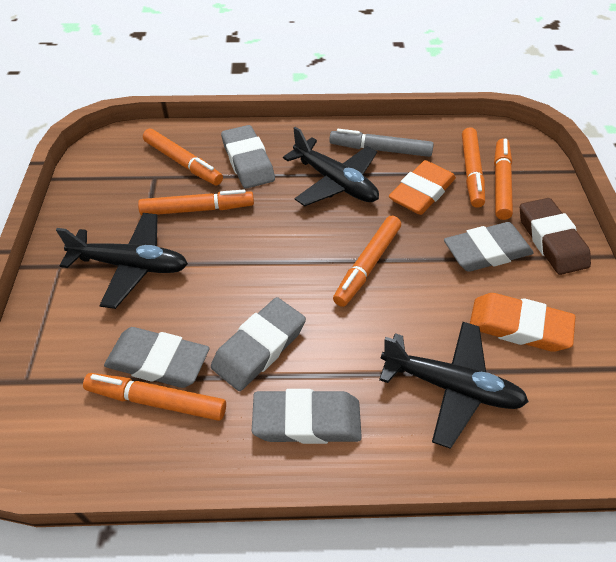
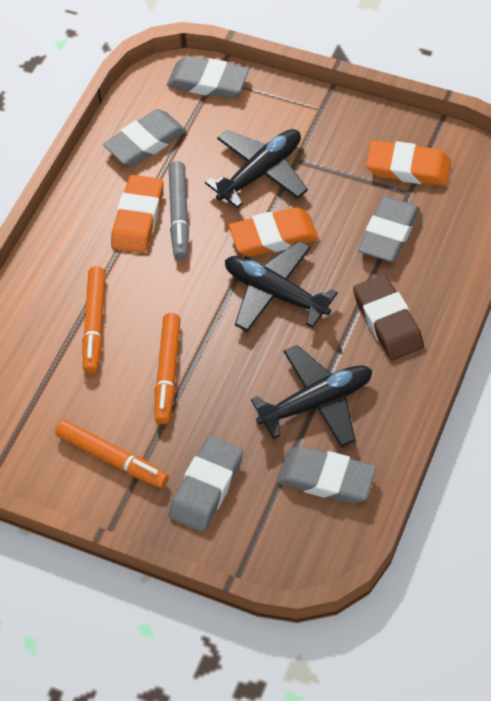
orange eraser: [389,160,456,215] [470,293,576,352] = 2 -> [111,175,164,253] [229,207,318,257] [366,140,451,186] = 3
orange marker: [83,373,226,421] [138,190,254,215] [143,129,223,185] [333,216,401,307] [462,127,485,208] [494,138,513,220] = 6 -> [55,420,169,488] [82,266,105,374] [154,313,181,424] = 3

